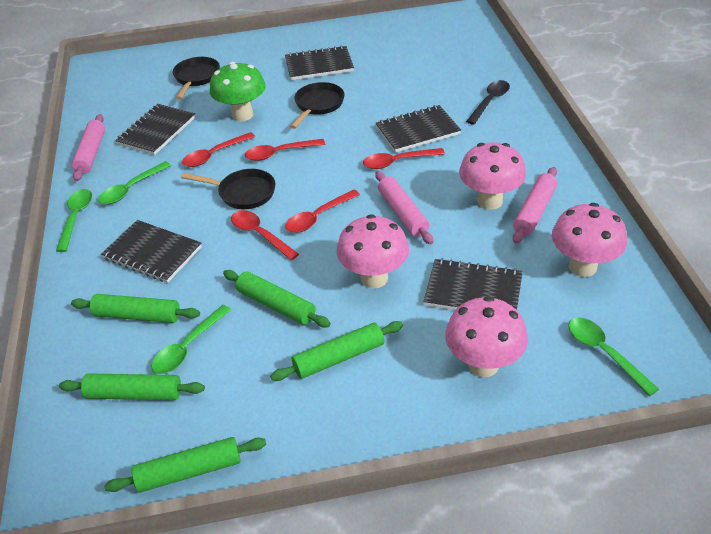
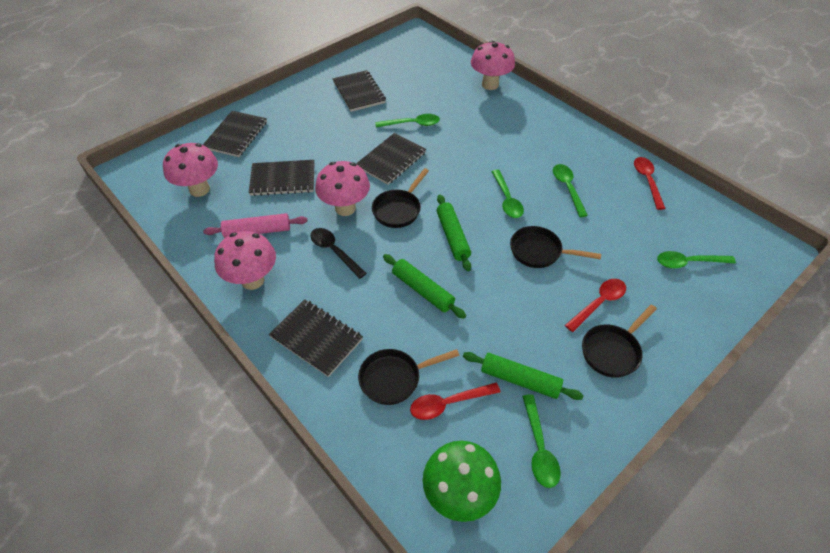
black pan: [173,57,220,100] [181,169,275,209] [290,82,345,129] = 3 -> [358,349,459,405] [372,168,429,228] [510,226,601,268] [582,305,657,378] = 4
green rolling pin: [59,374,205,400] [71,294,200,323] [104,437,266,493] [223,270,331,327] [270,321,403,381] = 5 -> [383,254,466,319] [437,195,471,271] [463,352,584,400] = 3
green spoon: [56,189,92,252] [98,161,171,204] [151,305,231,374] [568,318,659,396] = 4 -> [375,114,440,128] [491,170,524,218] [522,394,561,488] [553,164,588,217] [657,251,736,268] = 5
pink rolling pin: [72,114,105,181] [375,171,433,244] [513,167,557,244] = 3 -> [203,213,307,238] = 1
red spoon: [182,132,255,167] [231,210,299,260] [245,139,325,161] [285,189,360,233] [363,148,445,169] = 5 -> [410,383,501,420] [565,279,626,332] [634,157,666,210] = 3

